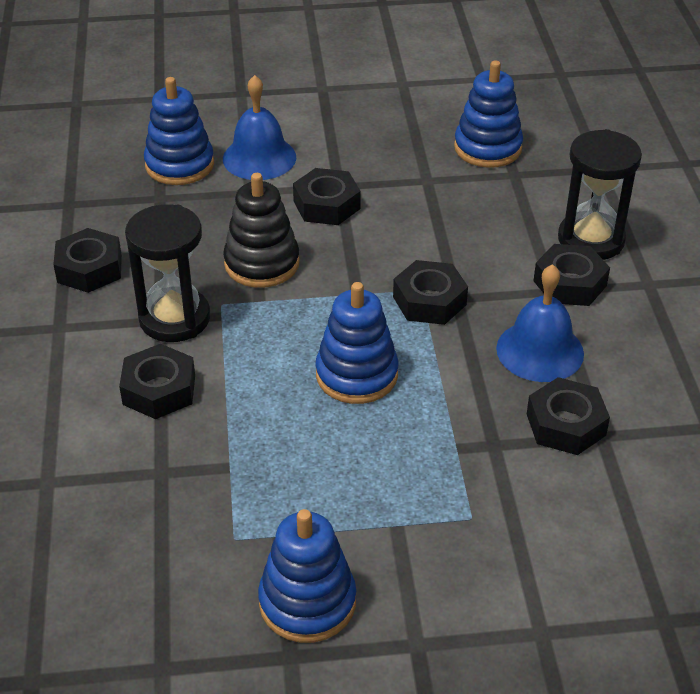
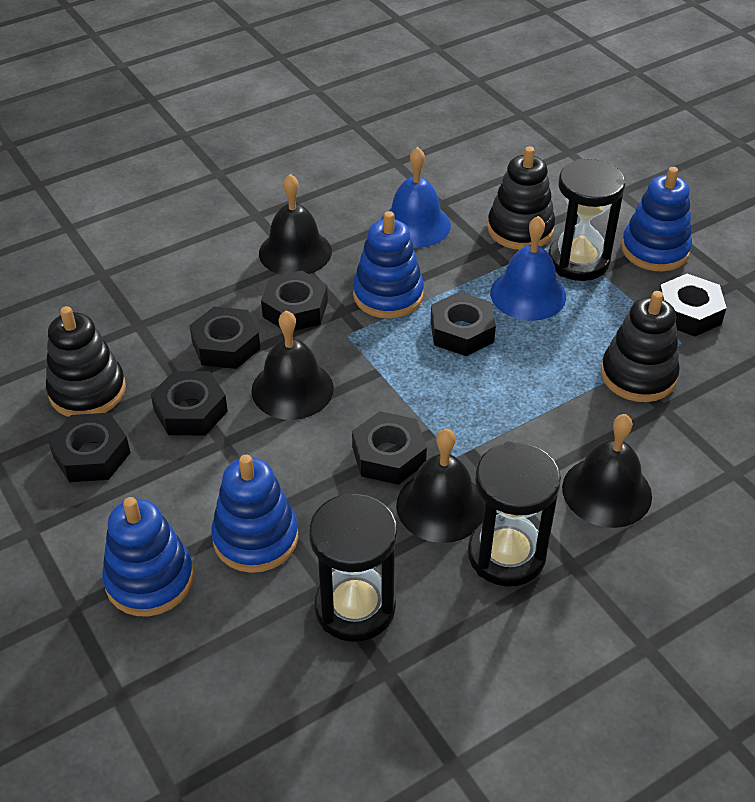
black bell: none = 0 -> [251,310,334,420] [259,174,332,275] [396,429,485,543] [562,414,652,528] = 4
black hourglass: [125,204,210,342] [558,129,642,260] = 2 -> [309,493,397,642] [468,441,561,587] [548,159,625,281] = 3
black nut: [53,228,122,293] [119,344,195,419] [293,168,361,225] [393,260,468,325] [527,377,610,455] [533,244,610,306] = 6 -> [48,413,131,482] [151,371,228,435] [189,307,260,369] [261,271,328,331] [352,411,427,485] [431,292,496,356] [659,274,727,337] = 7
black stacking toy: [223,173,300,288] = 1 -> [46,306,126,417] [487,146,555,250] [601,291,680,402] = 3

